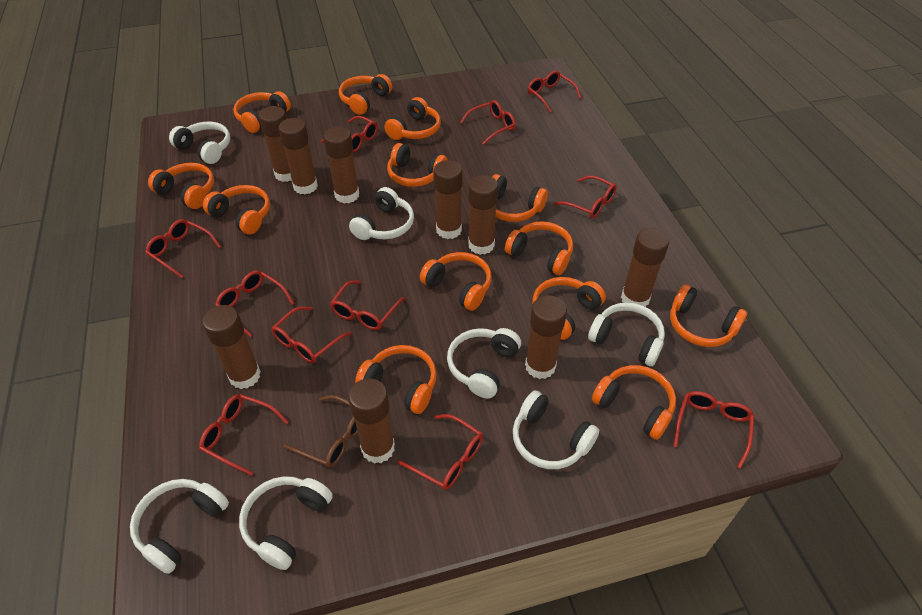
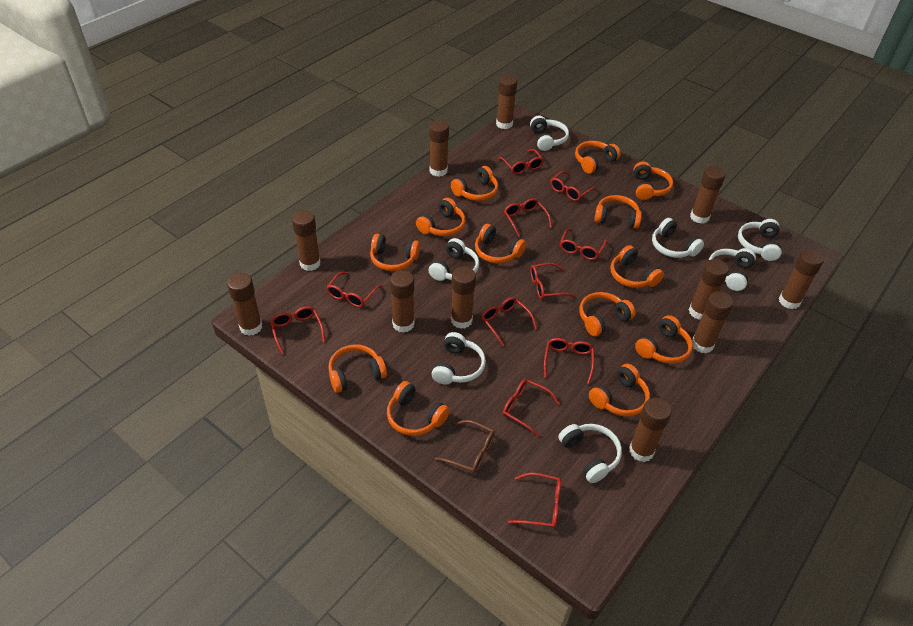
brown glue stick: [202,305,261,389] [258,106,292,182] [278,118,318,194] [323,126,359,204] [348,378,395,464] [433,160,462,239] [468,175,498,255] [525,295,567,379] [621,228,669,307] = 9 -> [227,273,262,336] [292,210,321,271] [390,270,415,333] [429,120,449,177] [451,267,476,329] [496,75,517,129] [629,398,672,462] [689,259,729,320] [690,166,725,224] [692,291,733,353] [779,249,824,309] = 11

